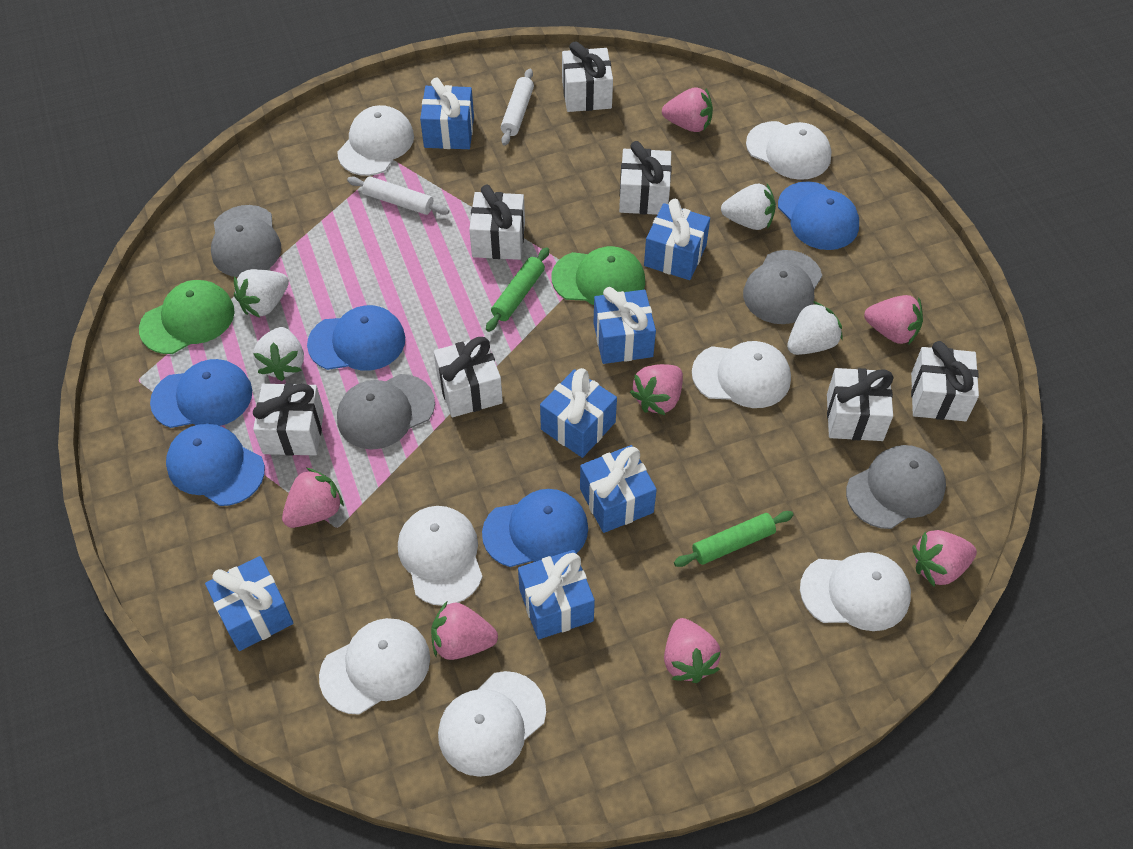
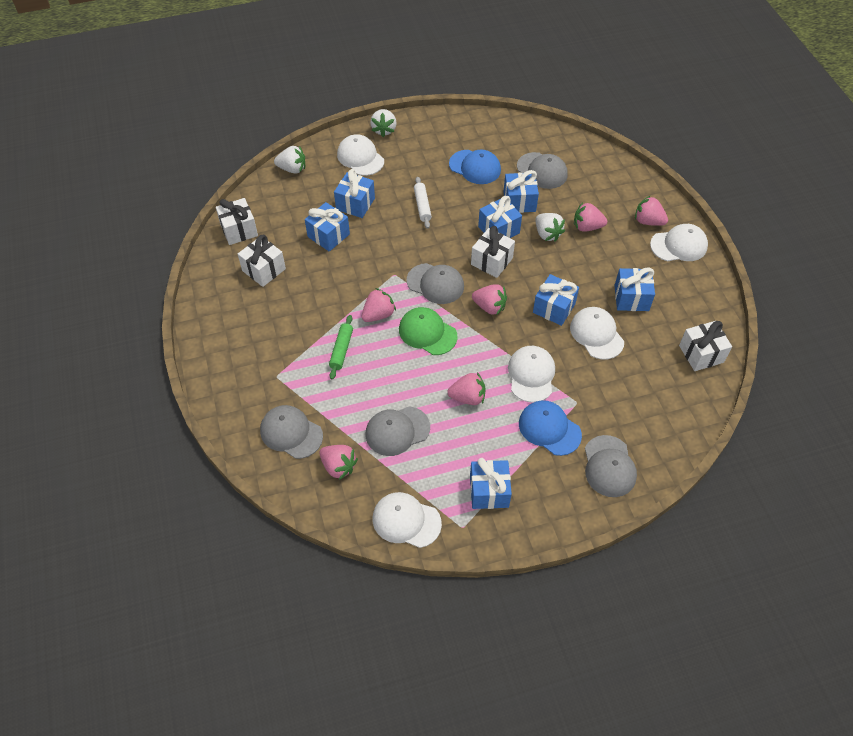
blue cap: [150,359,252,428] [166,423,265,506] [307,305,405,371] [482,489,588,567] [778,181,859,250] = 5 -> [449,150,501,184] [519,400,582,456] = 2
green cap: [139,280,235,354] [552,246,645,305] = 2 -> [399,307,458,355] = 1
green rolling pin: [486,247,549,332] [674,511,794,567] = 2 -> [329,315,353,379] = 1
grey cap: [211,205,281,277] [337,374,435,450] [743,250,822,324] [846,445,946,529] = 4 -> [260,405,323,459] [365,406,430,456] [407,263,464,304] [517,152,568,189] [585,435,637,497] = 5
pink strawberry: [282,468,344,528] [431,601,498,660] [630,364,683,415] [662,87,713,132] [664,618,721,683] [864,295,923,345] [912,530,977,587] = 7 -> [319,445,358,480] [362,288,396,322] [447,372,486,405] [472,284,507,315] [574,202,607,232] [635,195,668,226] = 6
white cap: [319,618,430,715] [337,105,414,176] [398,506,482,606] [438,671,546,777] [692,341,791,408] [746,121,831,180] [800,552,911,631] = 7 -> [337,134,384,176] [373,492,442,548] [508,346,555,403] [570,307,624,360] [650,224,708,261] = 5
white gift: [253,383,324,456] [434,337,503,417] [469,185,525,260] [562,41,613,112] [619,141,672,215] [827,368,893,441] [911,341,979,421] = 7 -> [216,198,258,245] [238,235,286,287] [471,226,515,278] [679,321,732,371] = 4
white rolling pin: [347,176,449,215] [501,69,534,146] = 2 -> [414,177,432,229] = 1
white strawberry: [234,269,289,318] [253,327,304,381] [721,184,776,230] [787,301,842,355] = 4 -> [274,146,305,173] [370,109,397,137] [536,213,565,242] = 3

